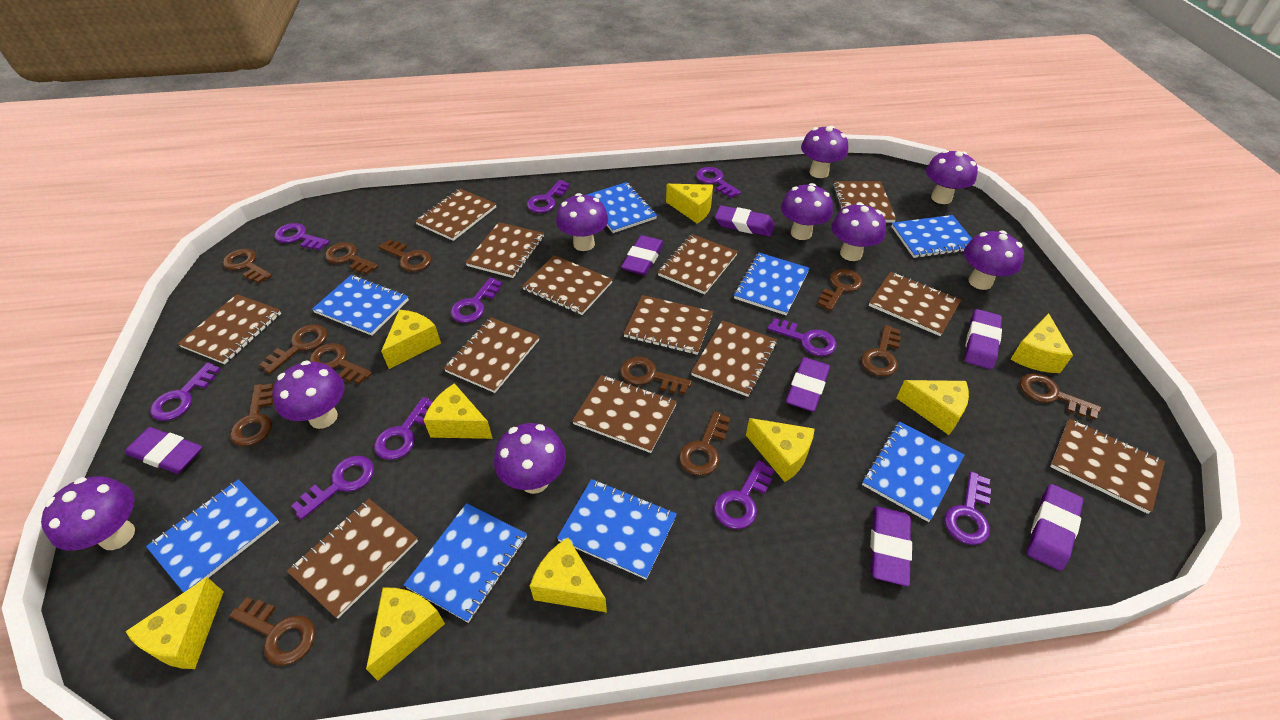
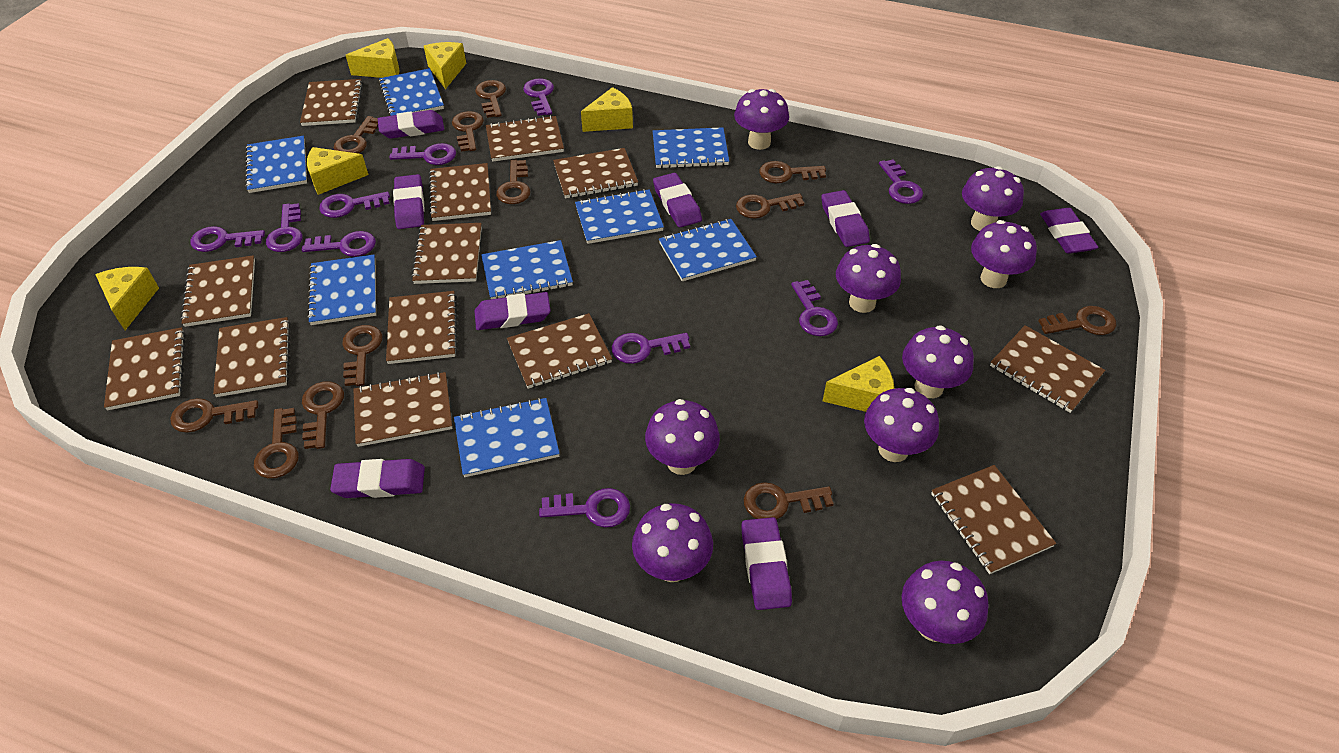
purple eraser: [125,427,202,474] [621,235,664,275] [715,205,775,237] [786,357,830,412] [870,506,912,586] [965,309,1002,369] [1027,484,1084,571] = 7 -> [330,459,425,498] [378,110,444,138] [393,174,424,229] [475,292,551,330] [653,173,702,227] [741,517,792,610] [821,190,870,247] [1040,208,1098,254] = 8
yellow cheese: [125,577,224,669] [366,587,445,681] [381,310,441,369] [424,383,493,439] [530,538,607,612] [666,184,713,223] [746,418,815,482] [896,380,969,435] [1010,313,1073,373] = 9 -> [95,267,159,330] [307,147,368,195] [346,38,399,78] [424,42,466,89] [581,87,633,132] [823,356,894,412] = 6

